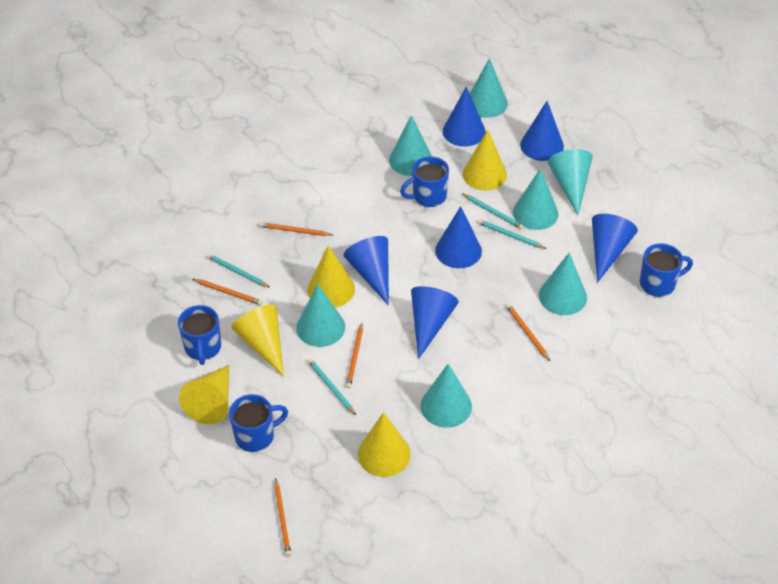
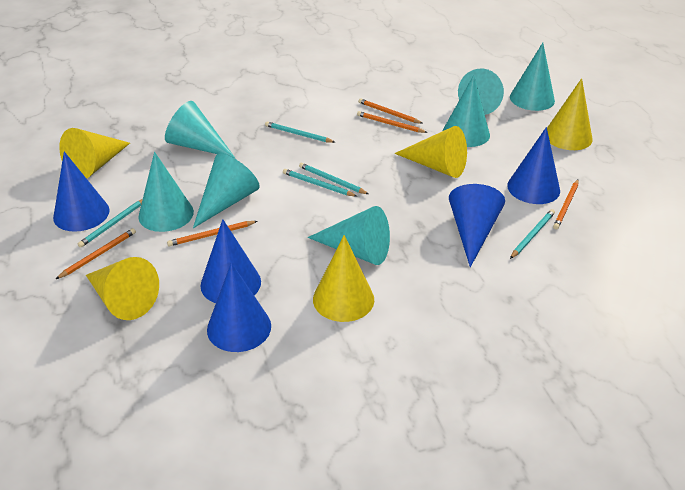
blue cone: [343,236,389,306] [411,286,459,359] [435,206,482,268] [443,87,486,147] [520,101,564,161] [592,214,638,283] = 6 -> [53,152,110,232] [201,219,261,303] [207,263,271,352] [449,184,505,267] [507,127,560,204] = 5
blue mug: [178,305,221,365] [229,394,288,452] [400,156,449,207] [640,243,693,297] = 4 -> none = 0
turquoise pencil: [207,254,270,287] [308,359,356,415] [462,193,524,229] [478,219,547,249] = 4 -> [78,199,143,248] [265,121,335,143] [283,169,357,196] [299,163,369,194] [510,209,555,259] = 5

